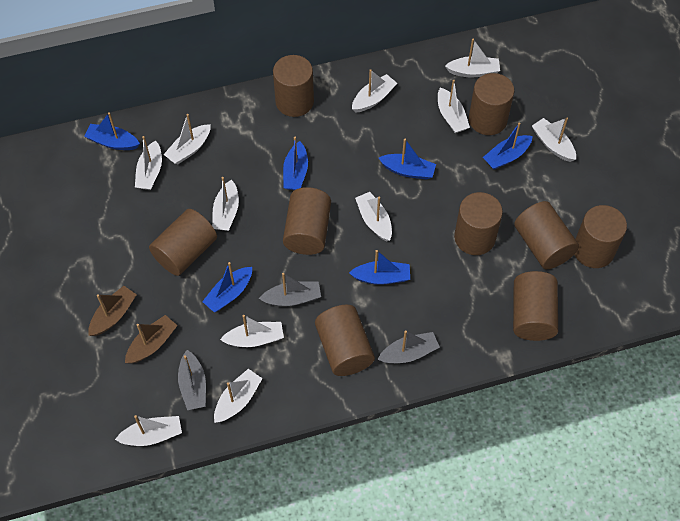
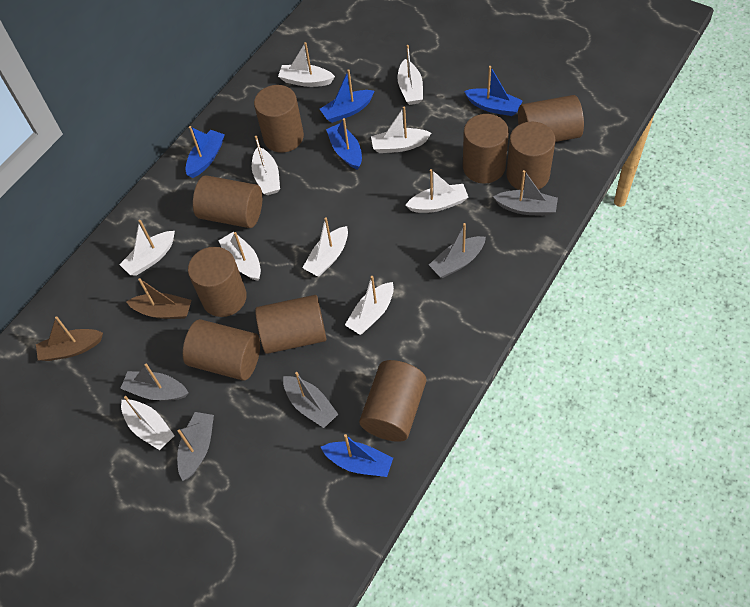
blue boat: [84,112,140,150] [202,262,252,312] [283,137,308,190] [349,250,410,285] [379,139,436,180] [483,122,533,170] = 6 -> [185,126,225,178] [320,69,374,123] [321,434,393,477] [326,118,362,170] [464,66,523,116] = 5
grey boat: [178,350,206,410] [259,273,321,307] [377,331,440,364] = 3 -> [120,364,188,401] [177,412,214,481] [283,372,339,428] [429,223,486,278] [493,170,558,216] = 5
white boat: [115,415,182,446] [135,136,162,190] [164,114,211,164] [212,177,239,231] [214,369,263,423] [220,315,284,347] [352,69,397,112] [355,192,392,241] [438,80,470,133] [445,39,500,78] [532,118,576,162] = 11 -> [119,220,175,276] [121,396,175,450] [218,231,261,281] [252,136,280,195] [278,42,335,87] [302,217,348,276] [345,276,394,335] [371,106,431,153] [397,45,423,105] [405,169,468,213] = 10

